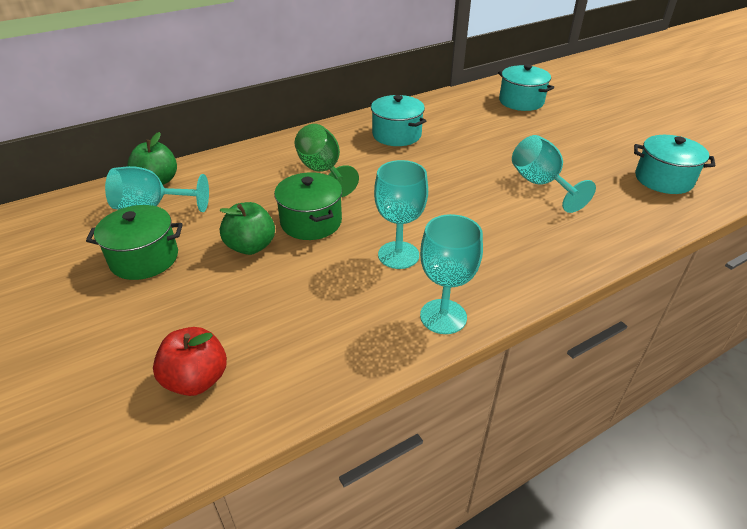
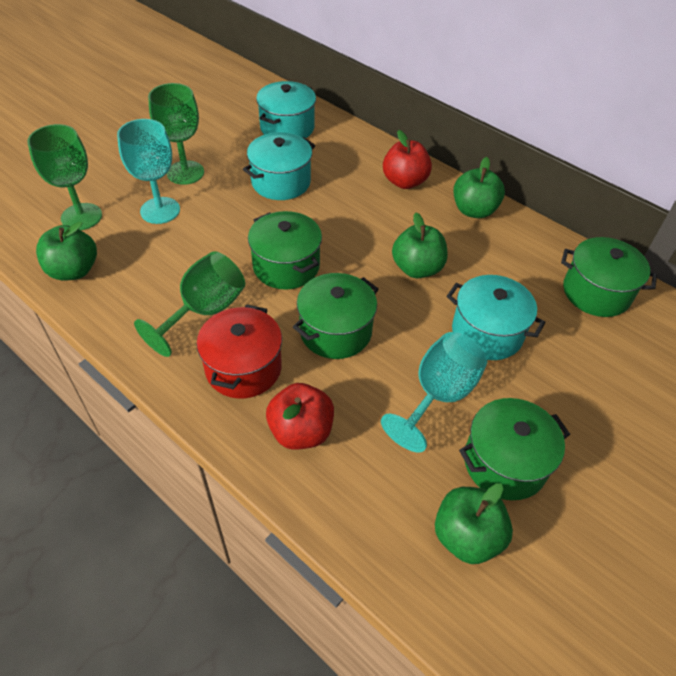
green apple: [128,132,177,185] [219,202,275,255] = 2 -> [36,221,97,280] [392,212,447,278] [435,483,513,564] [453,157,505,218] = 4
green goblet: [294,124,359,197] = 1 -> [27,124,102,230] [134,251,245,357] [148,83,204,185] = 3
green pot: [86,205,183,280] [274,172,342,240] = 2 -> [248,211,322,290] [293,273,379,359] [459,398,570,500] [561,237,657,317] = 4
red apple: [153,327,227,396] = 1 -> [266,383,334,450] [383,130,432,189] = 2
red pot: none = 0 -> [197,304,282,399] = 1
turquoise goblet: [105,166,209,212] [374,160,428,269] [420,214,483,334] [512,135,596,213] = 4 -> [117,119,180,224] [381,332,487,452] = 2

